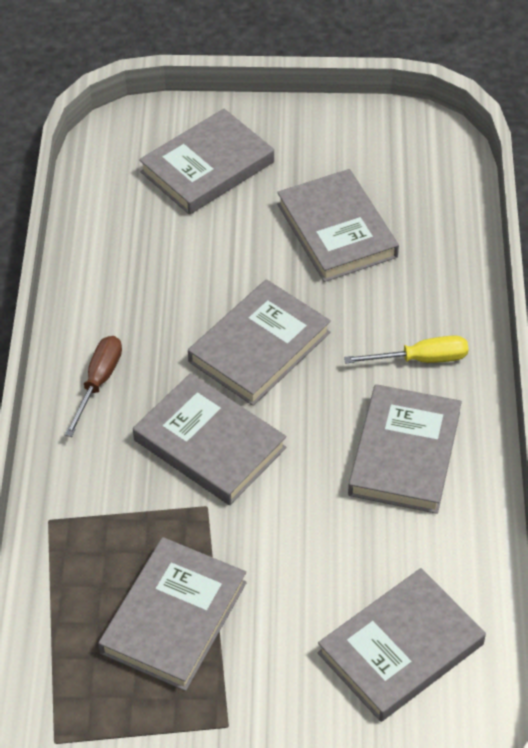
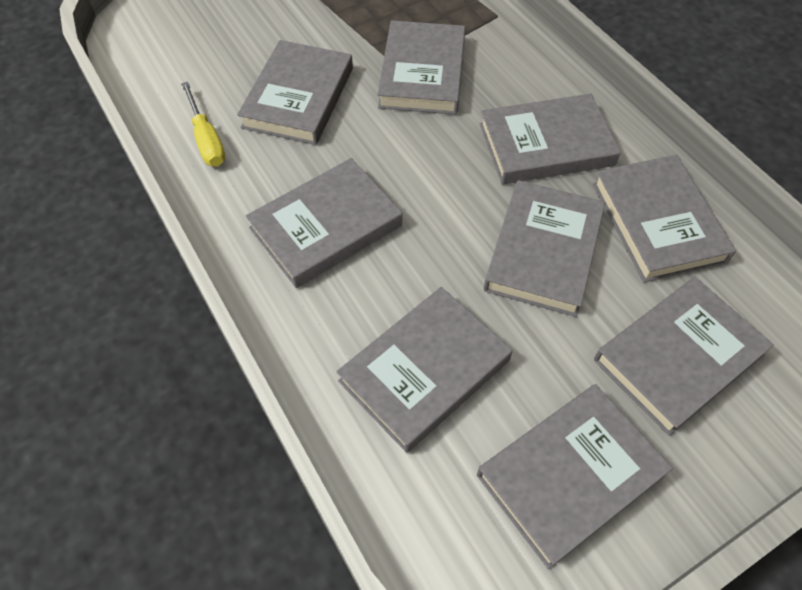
brown screwdriver: [65,336,122,437] = 1 -> none = 0
grey book: [98,537,247,691] [133,373,287,505] [139,109,274,215] [188,279,331,406] [277,169,399,282] [318,568,486,722] [348,384,462,514] = 7 -> [237,40,353,145] [246,158,402,288] [336,287,512,453] [377,20,466,114] [477,384,673,569] [480,94,621,185] [484,180,605,317] [593,155,736,282] [594,277,774,436] = 9

